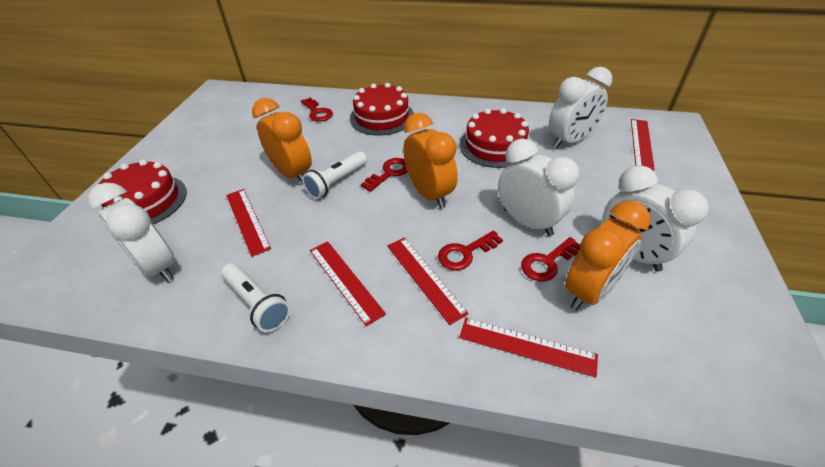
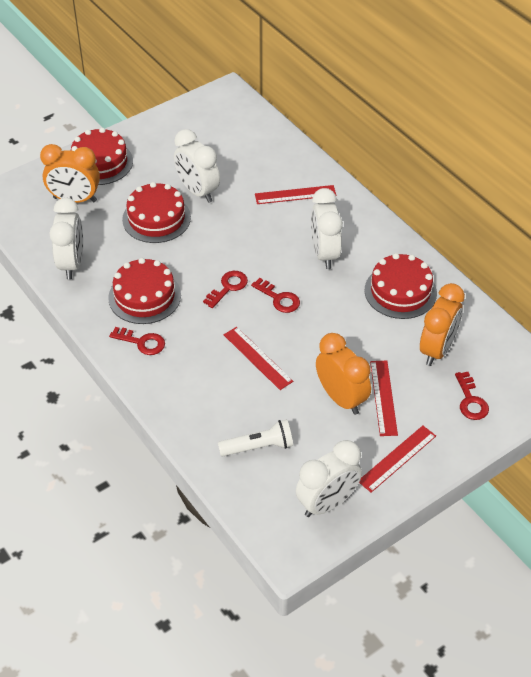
red cake: [95,159,187,224] [350,83,414,135] [460,108,529,168] = 3 -> [71,128,133,185] [108,258,181,324] [122,182,191,243] [365,253,437,319] = 4
red ruler: [226,189,271,257] [310,241,386,326] [387,238,469,325] [459,318,598,378] [631,119,655,170] = 5 -> [224,327,293,390] [255,185,336,204] [359,425,436,493] [370,361,398,436] = 4
white flashlight: [221,263,290,332] [302,151,367,199] = 2 -> [218,419,293,456] = 1

